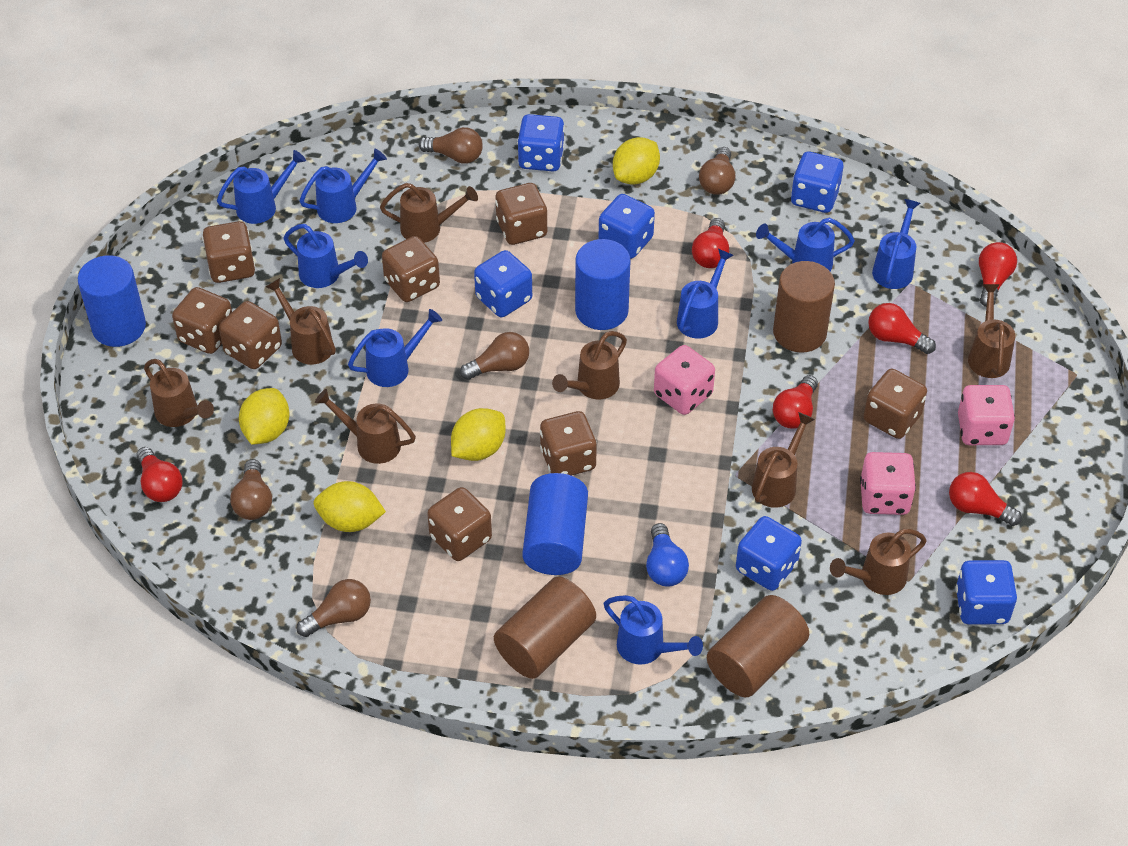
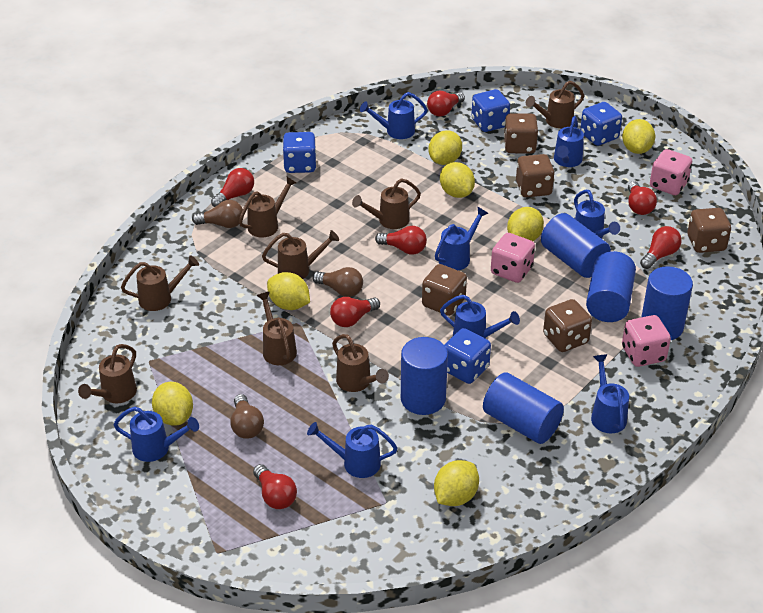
blue cylinder: [78,255,146,347] [522,473,588,575] [575,239,630,330] = 3 -> [401,337,448,415] [483,373,564,444] [541,213,611,278] [586,251,636,322] [641,266,693,340] = 5
blue dice: [474,250,532,317] [517,114,565,171] [598,194,655,259] [736,516,802,591] [791,151,843,213] [956,560,1017,625] = 6 -> [283,132,316,173] [445,328,491,384] [471,89,510,132] [580,102,622,146] = 4
blue light bulb: [646,523,689,587] = 1 -> none = 0
brown cylinder: [494,577,596,679] [707,595,809,697] [773,261,835,352] = 3 -> none = 0
brown dice: [172,287,232,354] [202,221,255,283] [219,301,282,369] [382,236,440,302] [427,487,492,561] [495,183,548,245] [540,411,597,476] [864,369,927,439] = 8 -> [422,264,467,316] [504,113,538,154] [516,154,555,197] [543,299,592,352] [687,208,731,253] = 5
brown light bulb: [230,459,272,520] [297,579,371,637] [419,127,483,164] [460,332,529,380] [699,147,735,195] = 5 -> [192,200,243,228] [230,394,264,439] [312,267,363,297] = 3
red light bulb: [137,447,183,502] [692,218,729,268] [773,375,818,429] [868,303,936,354] [949,472,1022,526] [979,242,1017,307] = 6 -> [211,168,254,207] [253,464,297,509] [330,297,380,327] [375,226,427,255] [427,91,465,117] [628,181,657,215] [640,226,681,269] = 7
yellow lemon: [239,388,289,445] [314,481,386,532] [451,408,506,461] [613,137,660,185] = 4 -> [152,382,193,426] [267,272,310,310] [429,130,462,165] [434,460,479,506] [440,162,475,198] [507,207,544,241] [622,119,655,154] = 7

